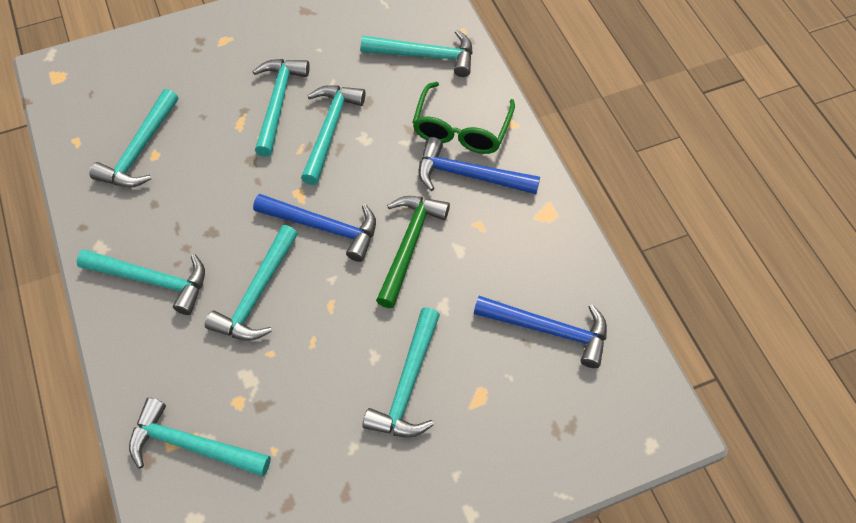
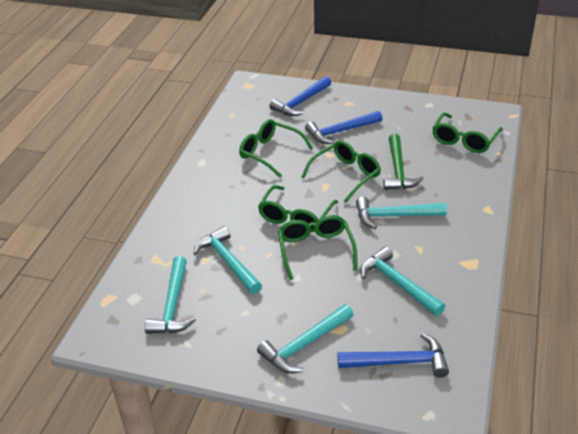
green glasses: [412,82,515,154] = 1 -> [239,119,313,178] [258,185,338,232] [278,215,357,280] [302,140,381,203] [433,112,503,153] = 5
turquoise hammer: [77,249,205,315] [89,89,178,187] [129,398,271,476] [205,225,298,341] [252,59,310,157] [301,85,366,185] [361,30,473,77] [362,307,440,437] = 8 -> [145,256,196,334] [193,226,262,294] [257,304,354,373] [356,197,447,229] [360,247,445,316] = 5

